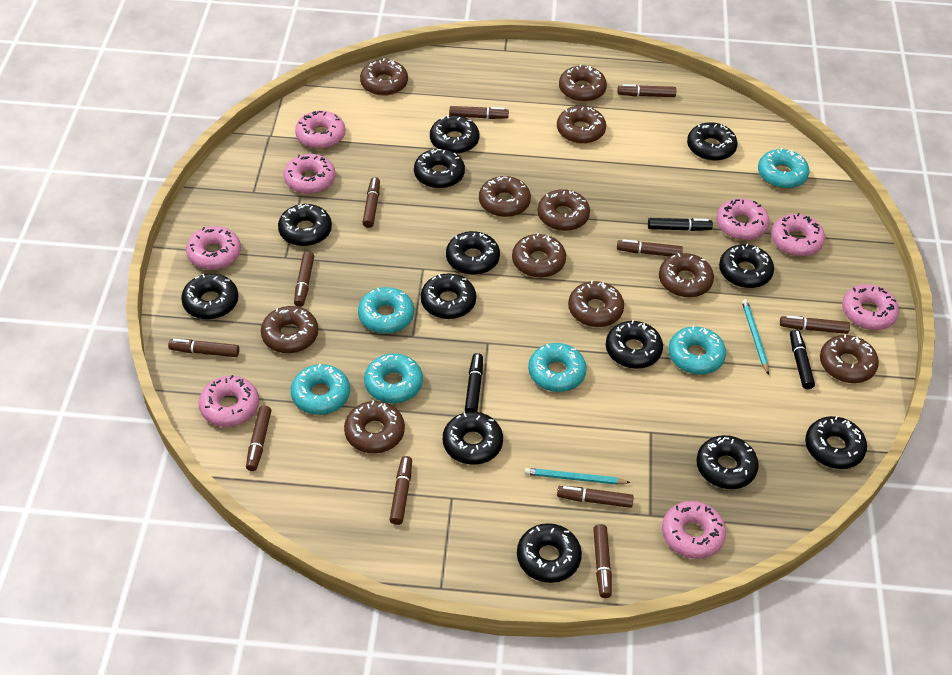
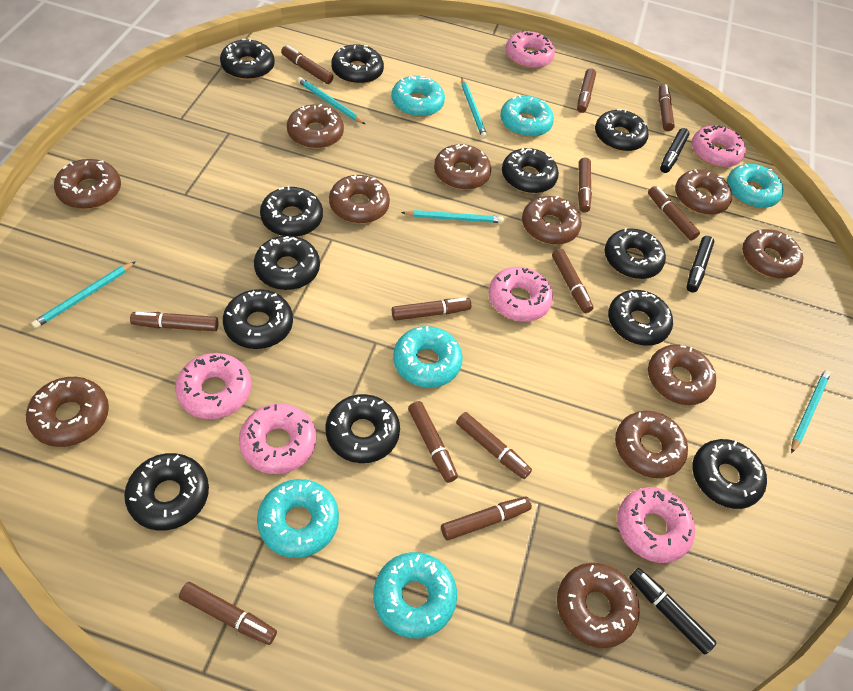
black donut: [181,274,238,319] [278,204,332,246] [414,149,465,189] [421,273,476,319] [430,115,479,154] [443,412,503,465] [446,231,500,275] [517,523,582,583] [606,320,663,369] [687,122,738,161] [696,435,759,489] [719,243,774,288] [805,416,867,469] = 13 -> [124,453,209,531] [220,38,275,80] [223,289,293,349] [254,236,320,290] [260,186,323,237] [326,394,400,463] [331,44,384,84] [502,148,559,193] [595,109,649,152] [605,228,666,279] [608,290,673,346] [693,439,767,509] = 12
brown marker: [168,339,239,357] [246,405,272,471] [294,251,314,307] [363,177,380,228] [389,456,412,525] [449,106,509,119] [557,486,634,508] [593,524,612,598] [617,84,676,97] [617,239,683,256] [780,316,850,334] = 11 -> [130,312,219,331] [179,582,277,645] [281,45,333,84] [392,298,471,321] [408,401,458,483] [441,496,532,541] [456,412,532,479] [552,249,594,313] [577,68,596,113] [578,157,592,213] [648,186,700,241] [659,84,675,131] = 12
pink donut: [186,226,241,270] [198,375,259,427] [284,154,336,194] [295,111,345,149] [662,501,726,559] [716,199,770,240] [771,213,825,256] [842,284,899,330] = 8 -> [175,353,251,419] [239,403,316,474] [489,267,553,322] [506,30,555,69] [617,487,695,563] [692,125,746,167] = 6
turquoise pencil: [524,468,631,485] [742,299,769,375] = 2 -> [31,261,136,328] [297,77,365,124] [401,210,504,223] [461,77,487,139] [791,370,831,453] = 5

